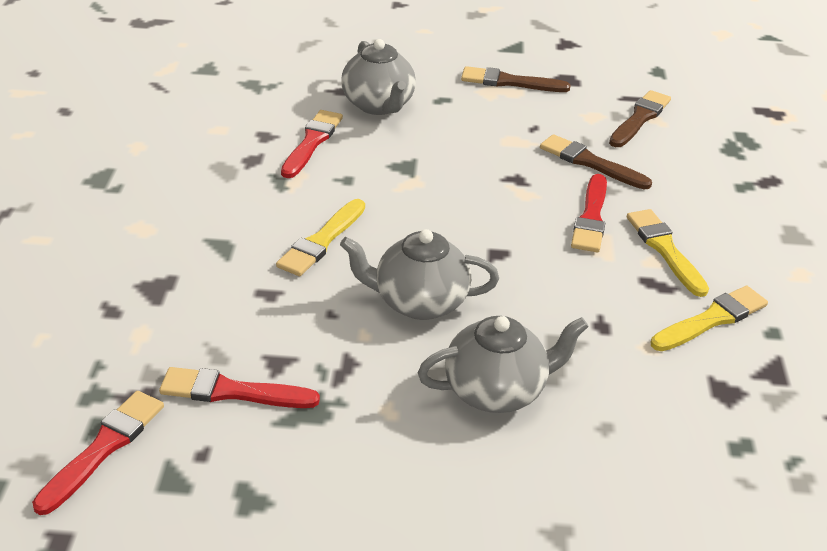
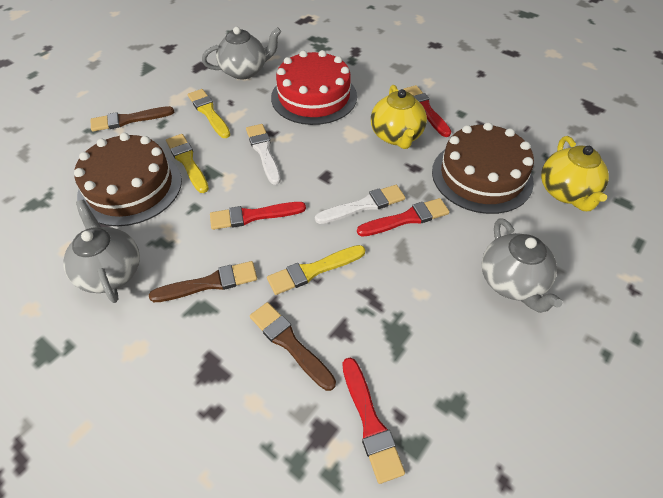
brown cake: none = 0 -> [74,133,182,226] [432,122,534,214] = 2
red cake: none = 0 -> [271,50,357,125] = 1
white brush: none = 0 -> [246,124,281,185] [315,185,405,224] = 2
yellow teapot: none = 0 -> [371,85,427,149] [541,136,609,211] = 2

